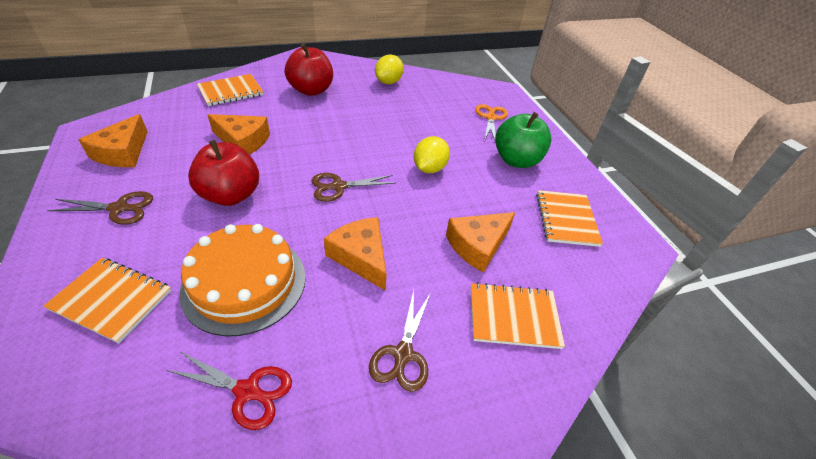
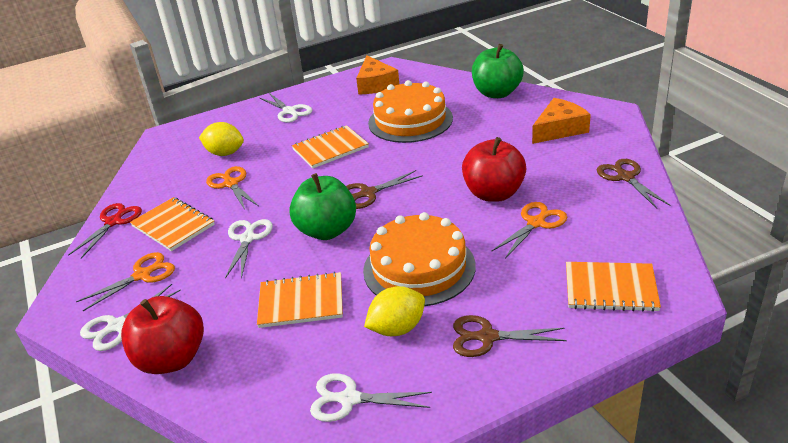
green apple: [495,112,552,168] = 1 -> [289,173,356,240] [472,44,524,98] = 2
orange cake: [179,224,306,336] = 1 -> [363,212,476,306] [368,80,453,143] = 2
orange cheese: [78,114,148,167] [208,114,270,155] [324,217,387,291] [446,212,515,273] = 4 -> [356,56,399,95] [532,98,591,144] = 2
orange scissors: [475,104,508,143] = 1 -> [76,252,175,311] [206,166,259,210] [491,202,567,258] = 3
white scissors: none = 0 -> [80,284,181,351] [225,219,273,279] [260,93,312,123] [310,373,432,422] = 4

